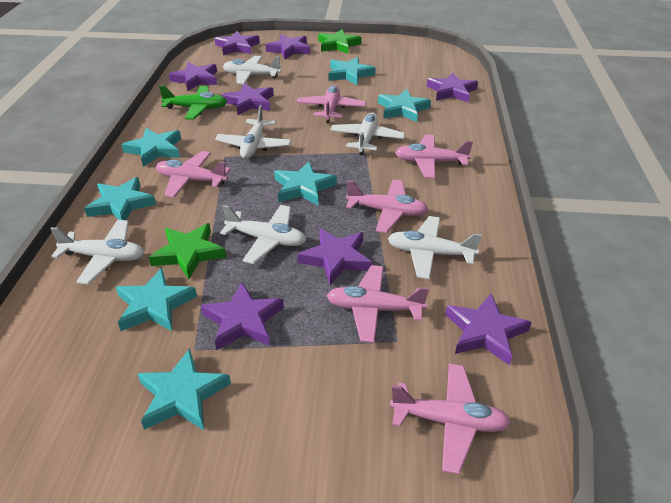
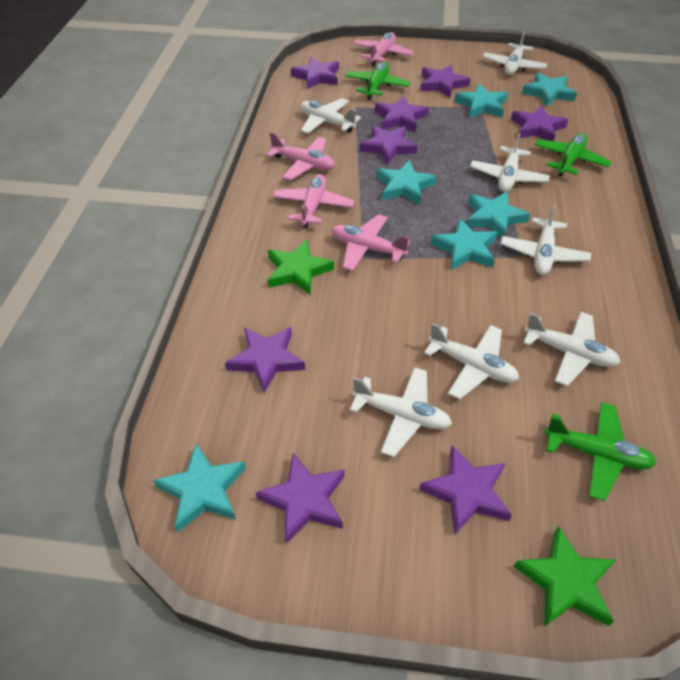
green plane: [159,86,227,120] = 1 -> [345,62,411,100] [535,133,612,177] [544,402,657,501] = 3
pink plane: [156,151,231,198] [297,85,366,123] [326,265,429,343] [346,179,429,233] [390,364,511,474] [395,135,473,179] = 6 -> [266,132,335,180] [273,174,354,228] [331,214,411,271] [353,32,414,66] = 4
turquoise star: [84,177,156,220] [116,268,197,331] [121,128,181,167] [138,348,231,430] [274,161,337,206] [328,57,376,85] [378,89,431,122] = 7 -> [153,443,246,532] [376,160,437,205] [431,219,498,270] [454,83,508,118] [466,191,530,238] [522,72,577,107] = 6
white plane: [50,220,144,285] [215,105,291,159] [220,205,306,264] [223,56,281,84] [330,113,405,155] [388,216,482,279] = 6 -> [300,98,361,134] [350,367,452,457] [424,323,519,400] [470,133,550,192] [483,31,547,75] [501,204,591,275] [523,312,620,386] = 7

